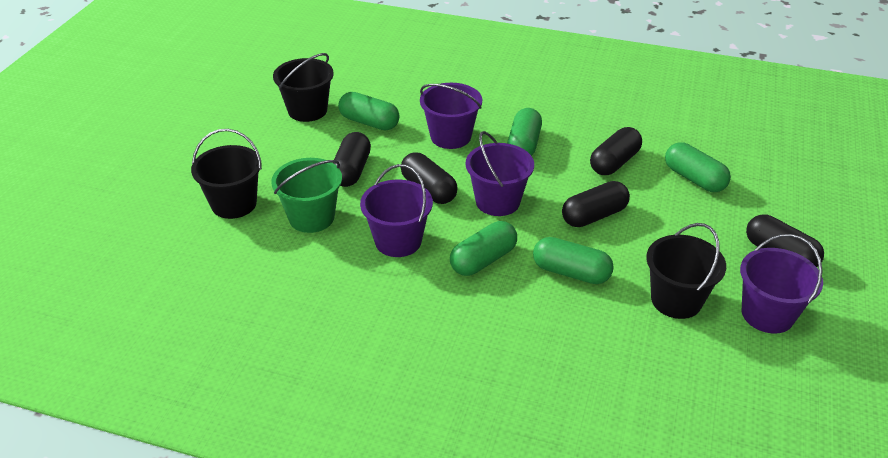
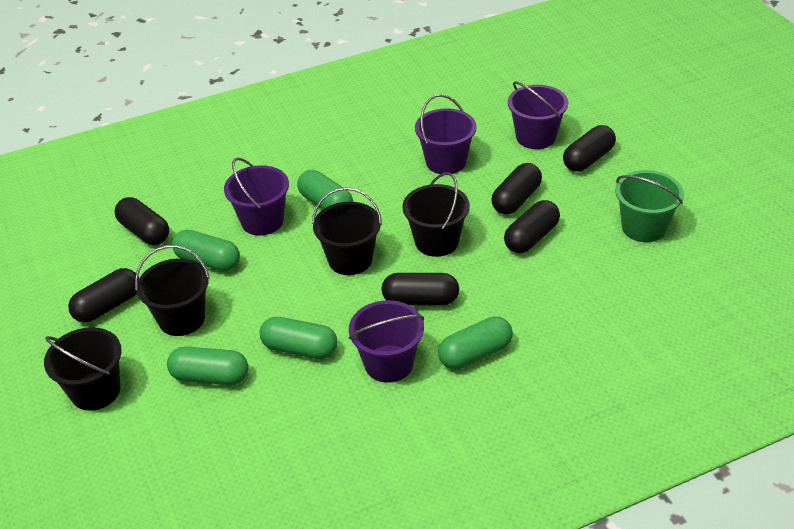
black bucket: [191,129,262,219] [273,53,334,122] [646,223,726,319] = 3 -> [44,327,122,411] [135,245,210,336] [312,187,382,275] [402,172,470,257] = 4
black capsule: [334,132,371,187] [401,152,458,204] [562,181,630,227] [590,127,642,175] [746,215,824,267] = 5 -> [68,268,139,323] [115,197,169,245] [382,273,459,305] [491,163,542,215] [504,200,560,253] [563,125,616,172] = 6

